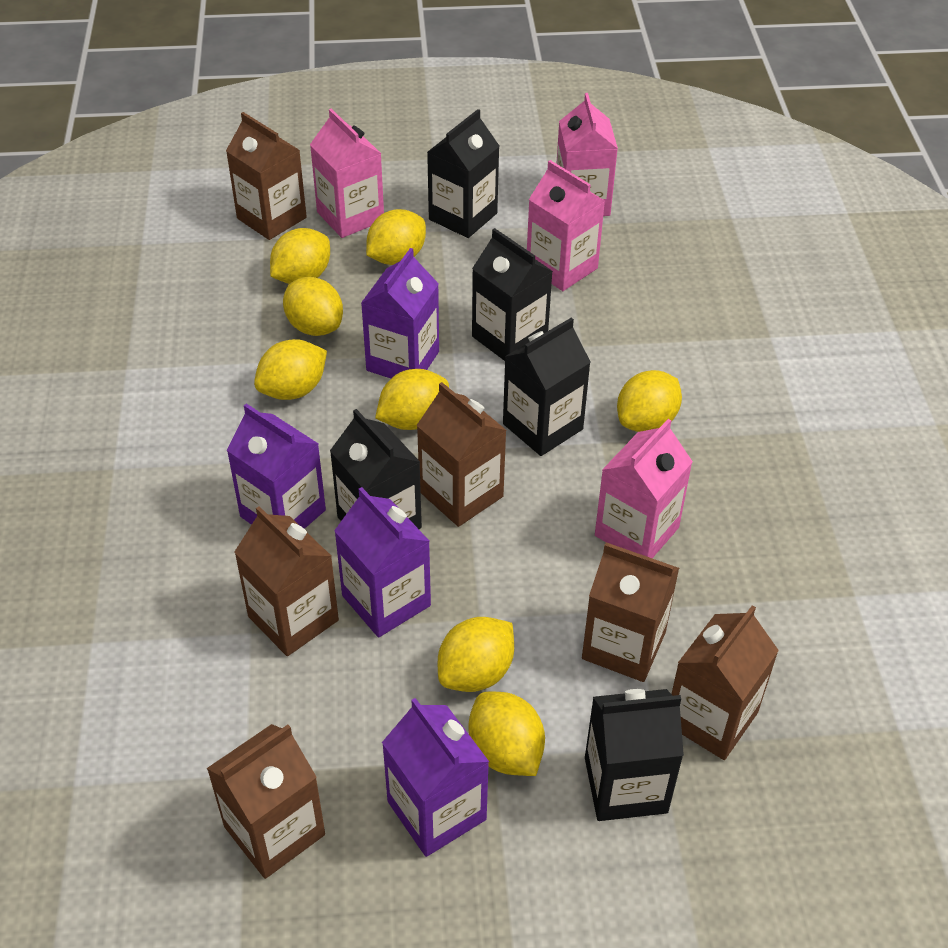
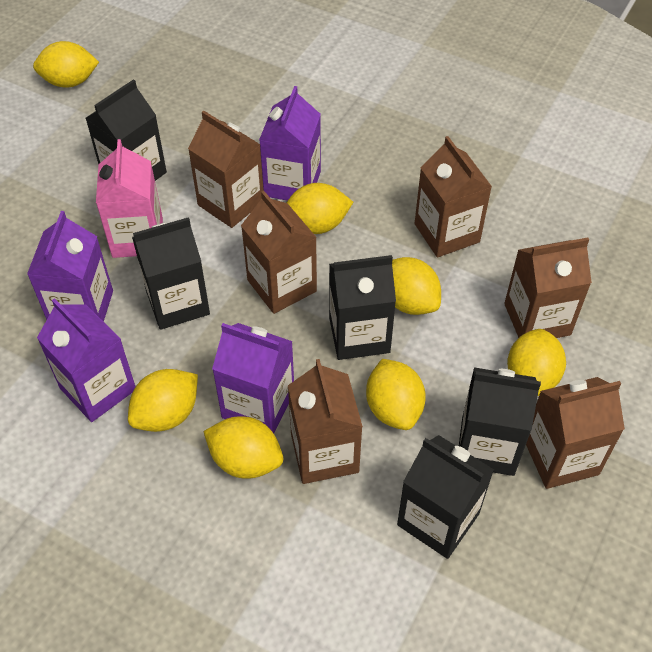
pink carton: [310,108,384,238] [527,160,605,291] [556,93,618,216] [595,419,693,558] = 4 -> [96,139,163,258] = 1
yellow lemon: [254,339,327,400] [270,228,330,284] [283,277,343,336] [366,209,426,265] [375,369,449,430] [438,617,514,692] [468,692,545,776] [617,370,682,432] = 8 -> [33,41,99,87] [128,369,198,432] [203,416,283,479] [287,183,353,234] [366,359,426,430] [392,257,441,315] [507,329,566,396] = 7

